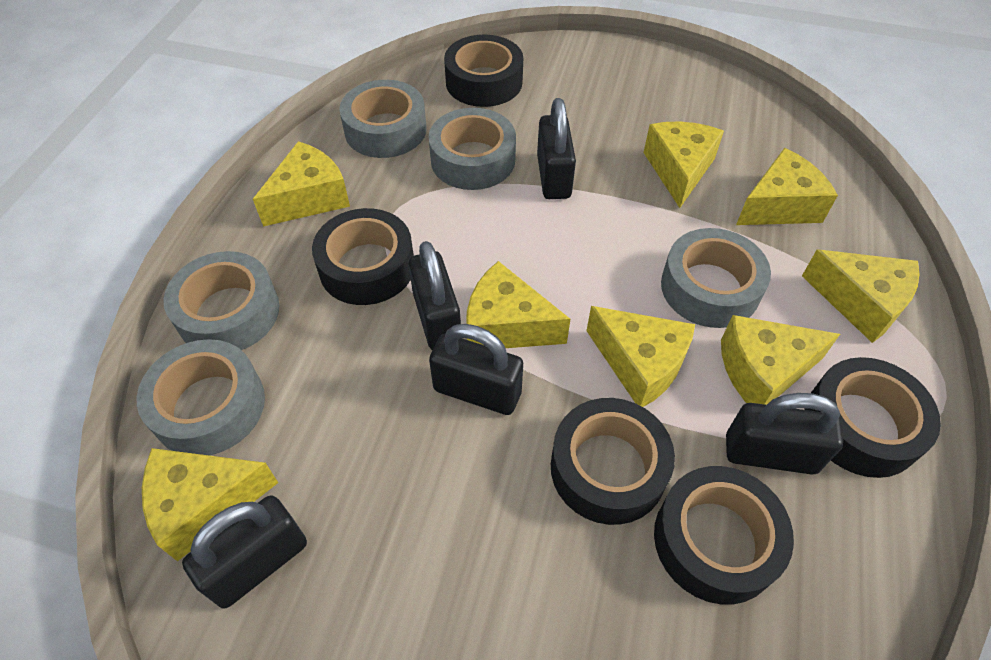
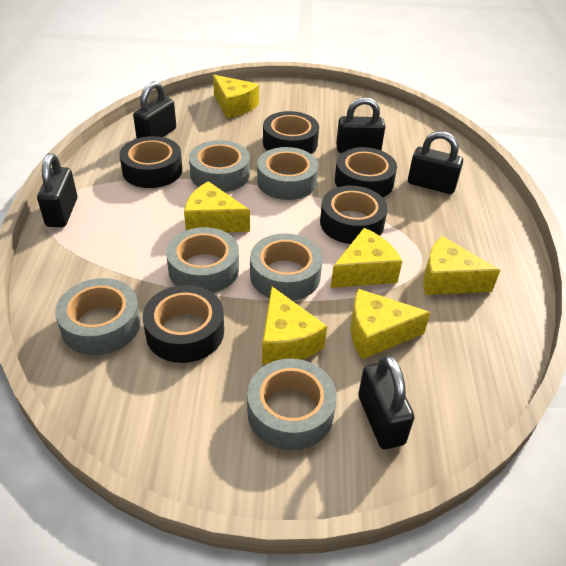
grey tape: [137,339,265,455] [163,251,279,350] [339,80,427,158] [429,108,516,190] [661,228,771,328] = 5 -> [55,278,141,355] [166,227,239,293] [189,140,250,192] [247,359,337,451] [250,233,323,301] [257,147,318,200] = 6
yellow cheese: [142,448,278,561] [253,141,350,226] [466,261,570,348] [586,306,695,407] [643,121,724,208] [721,315,840,405] [736,148,838,225] [802,250,919,343] = 8 -> [184,181,250,232] [213,75,259,118] [262,286,327,364] [331,228,402,288] [351,289,431,359] [423,236,500,295] = 6

